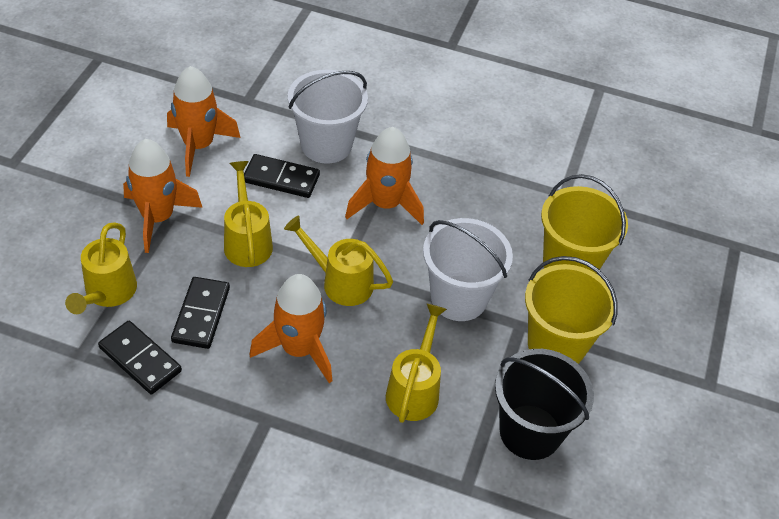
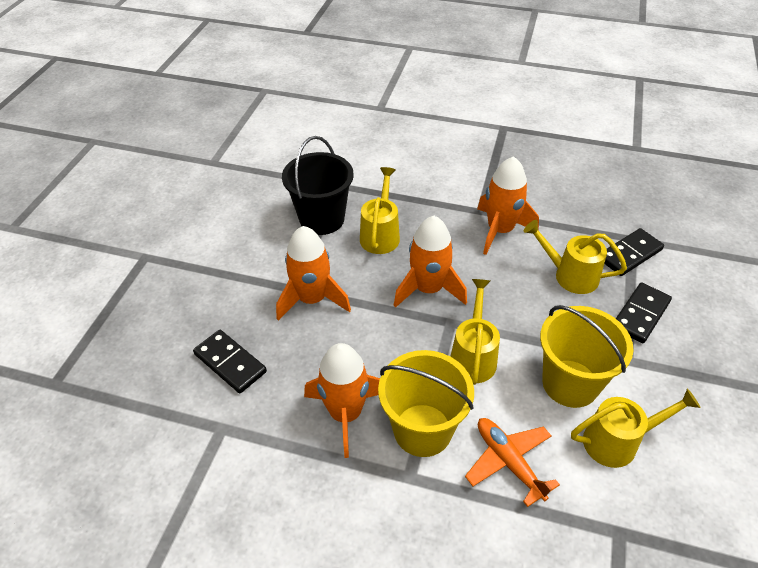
orange plane: none = 0 -> [465,418,560,507] = 1
white bucket: [288,70,368,164] [423,218,513,321] = 2 -> none = 0

